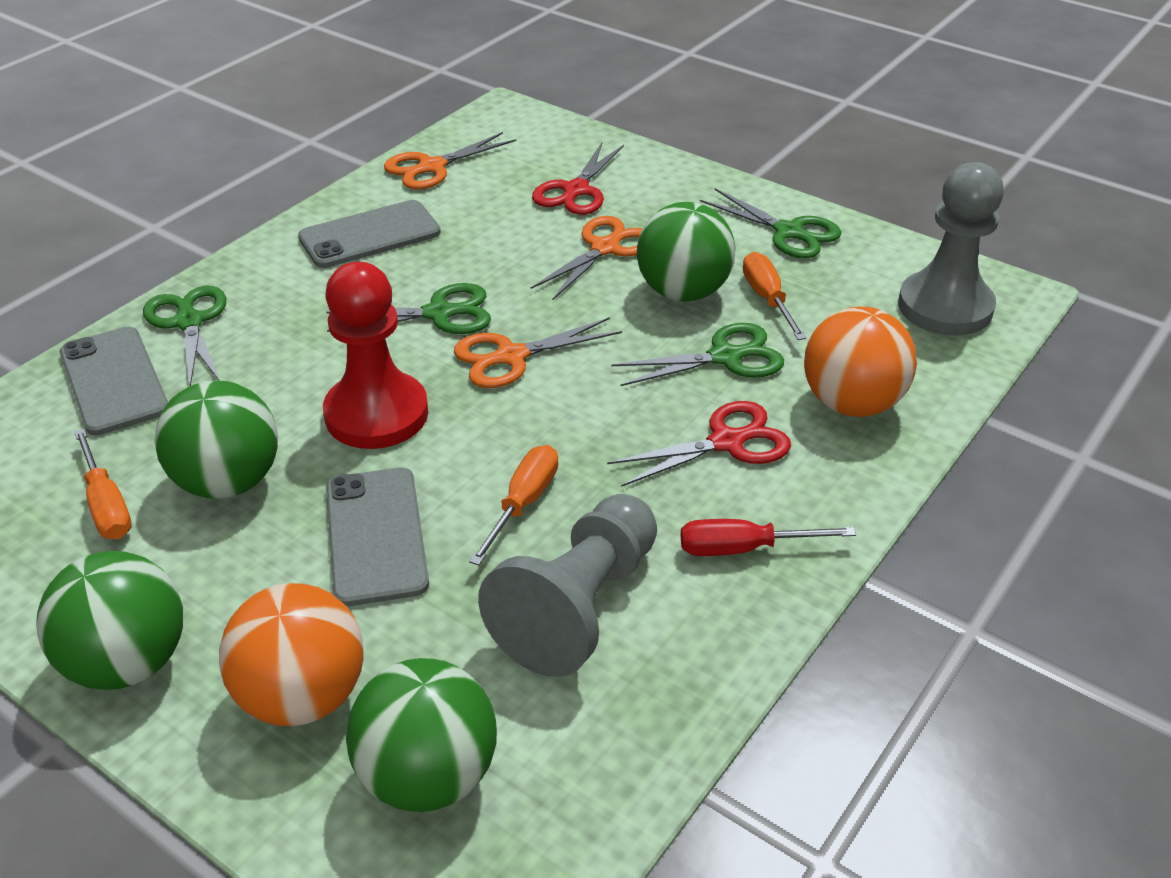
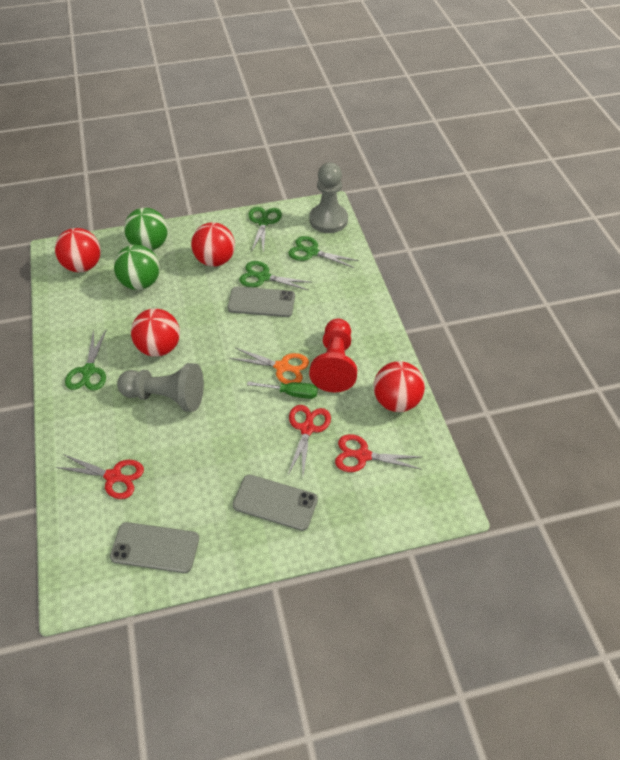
green ball: [36,551,183,690] [154,380,278,499] [346,658,497,812] [637,202,736,301] = 4 -> [114,245,160,290] [124,208,168,251] = 2
green screwdriver: none = 0 -> [247,381,318,399] = 1
orange ball: [219,583,364,726] [804,307,917,417] = 2 -> none = 0
orange scissors: [384,132,516,190] [454,317,622,388] [531,216,643,300] = 3 -> [230,348,309,384] = 1
orange screwdriver: [74,428,132,539] [469,445,558,566] [743,252,806,340] = 3 -> none = 0
red ball: none = 0 -> [55,228,101,272] [131,308,180,357] [191,222,235,267] [374,361,425,412] = 4
red scissors: [532,143,624,215] [607,401,791,487] = 2 -> [56,454,144,499] [288,405,331,475] [335,434,422,472] = 3
red screwdriver: [681,519,856,556] = 1 -> none = 0

